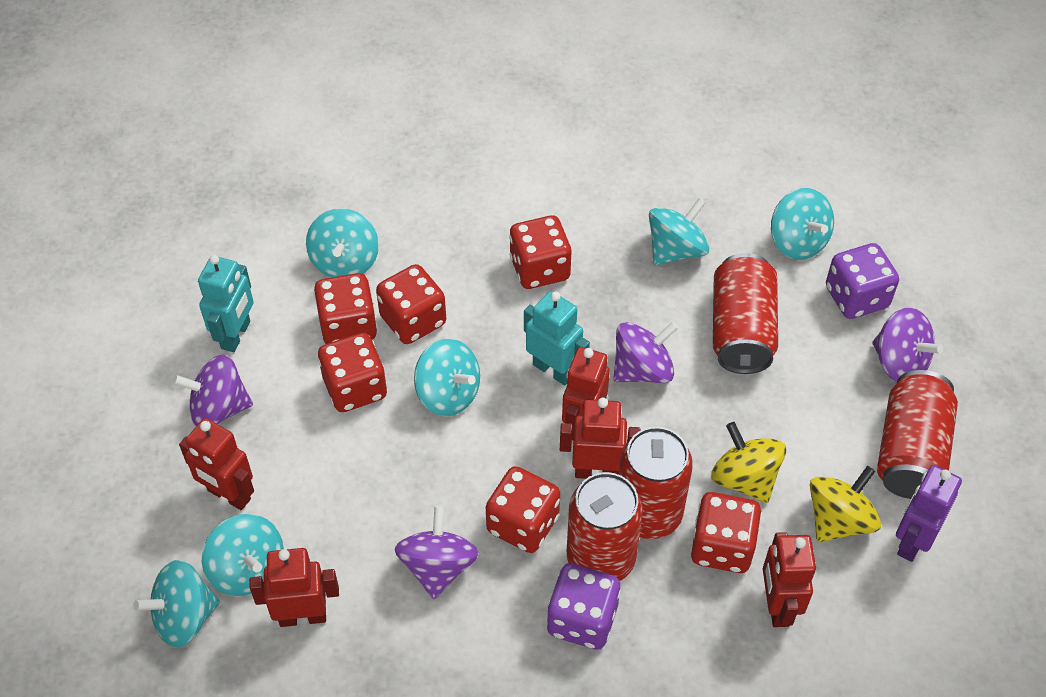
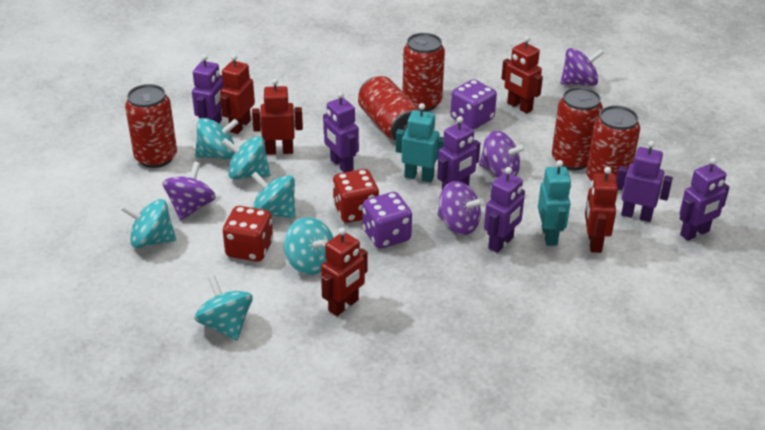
purple robot: [896,465,962,562] = 1 -> [192,54,224,123] [323,91,359,172] [437,116,480,190] [484,167,525,253] [616,141,673,222] [679,157,730,241] = 6
red can: [567,472,643,581] [619,427,693,539] [713,253,778,374] [877,370,958,499] = 4 -> [125,84,177,168] [358,76,420,141] [402,33,445,112] [552,87,603,170] [587,105,640,183] = 5
red dice: [314,273,377,344] [318,333,387,412] [376,264,446,344] [486,466,560,553] [509,215,572,289] [691,492,762,573] = 6 -> [223,206,273,262] [333,169,379,223] = 2
yellow spinning top: [711,422,786,503] [810,466,881,543] = 2 -> none = 0

